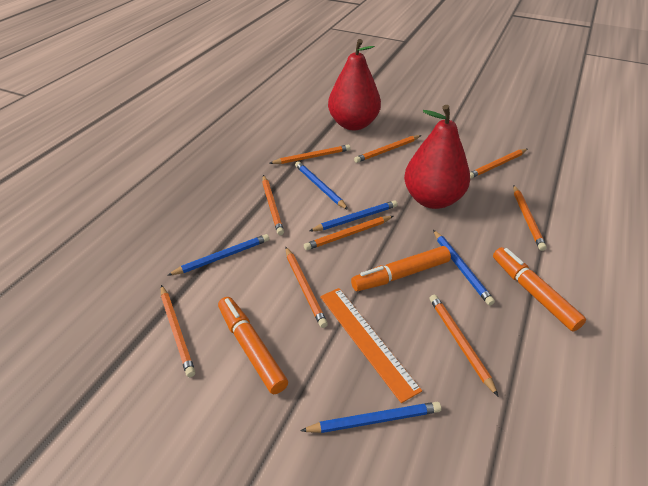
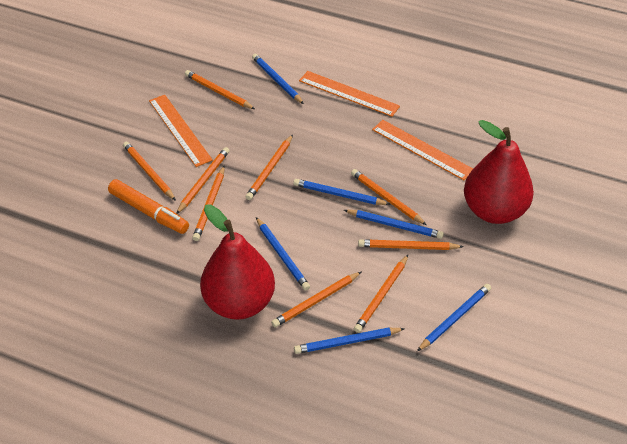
blue pencil: [167,234,269,276] [295,161,348,210] [300,402,441,433] [309,200,397,231] [433,230,495,306] = 5 -> [252,54,304,104] [256,217,310,291] [293,179,390,205] [294,327,405,354] [344,210,444,239] [417,284,491,351] = 6
orange marker: [218,297,288,394] [351,246,451,291] [493,247,586,332] = 3 -> [108,179,189,234] = 1
orange ruler: [320,288,422,403] = 1 -> [149,95,213,167] [299,71,400,117] [372,120,473,180] = 3

